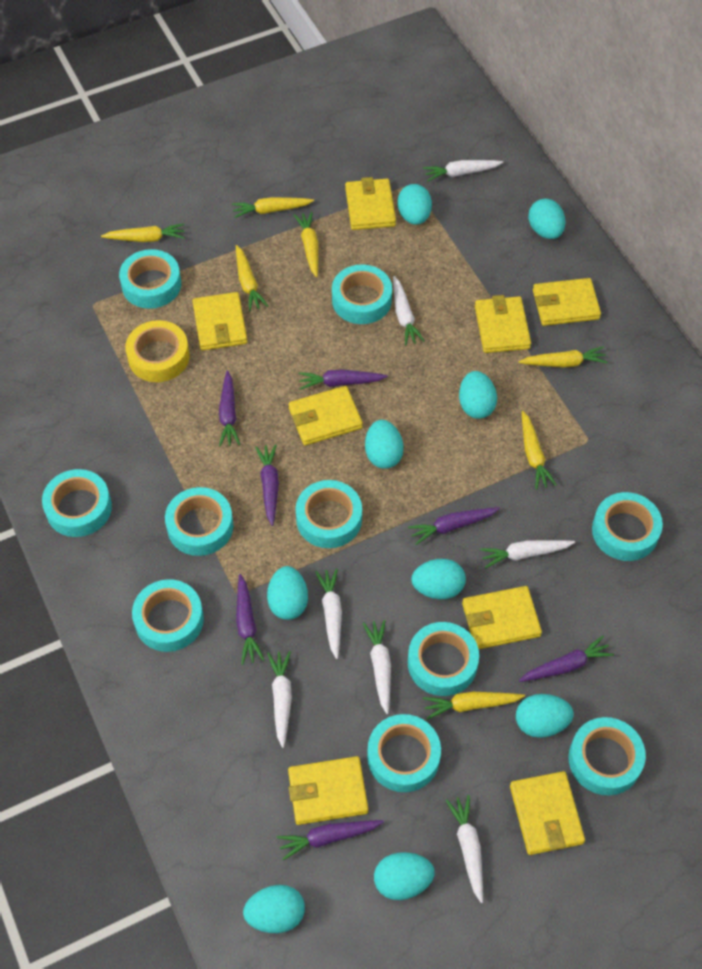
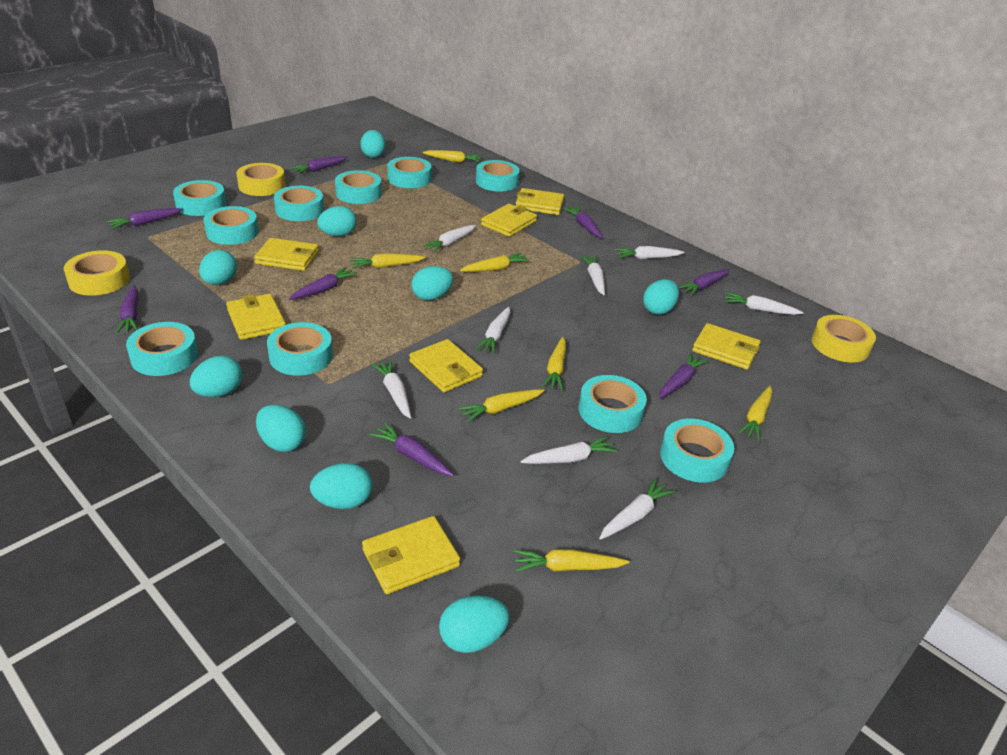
purple carrot: [219,370,240,447] [236,574,265,665] [255,444,279,526] [277,820,384,861] [298,369,388,390] [408,507,500,545] [519,636,614,682] = 7 -> [107,208,183,229] [116,285,138,334] [289,267,357,300] [290,156,348,174] [370,423,454,476] [563,206,603,238] [659,353,708,399] [678,269,730,296] = 8
white carrot: [267,651,292,748] [315,568,342,659] [363,620,391,714] [393,276,425,346] [423,160,503,182] [446,795,483,903] [480,540,575,568] = 7 -> [371,360,411,418] [423,225,476,252] [476,307,511,354] [521,436,618,464] [580,256,605,295] [599,478,675,540] [615,246,684,259] [725,292,804,315] = 8
yellow tape: [125,320,190,382] = 1 -> [64,250,130,296] [236,163,285,196] [811,315,876,363] = 3
yellow wallet: [192,292,248,351] [288,756,368,825] [289,386,363,446] [345,177,396,230] [462,586,542,649] [475,295,531,353] [510,771,585,855] [533,278,601,326] = 8 -> [226,294,286,340] [254,238,319,271] [362,516,460,594] [409,339,483,392] [481,204,537,237] [516,188,564,215] [692,323,761,370] = 7

